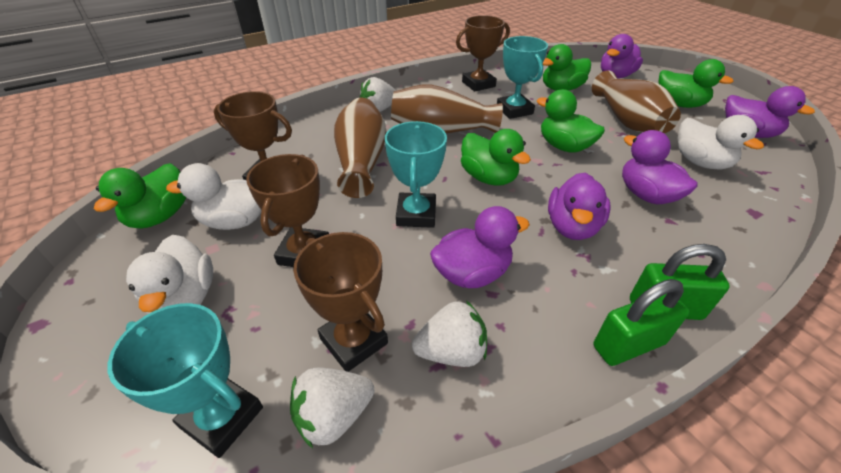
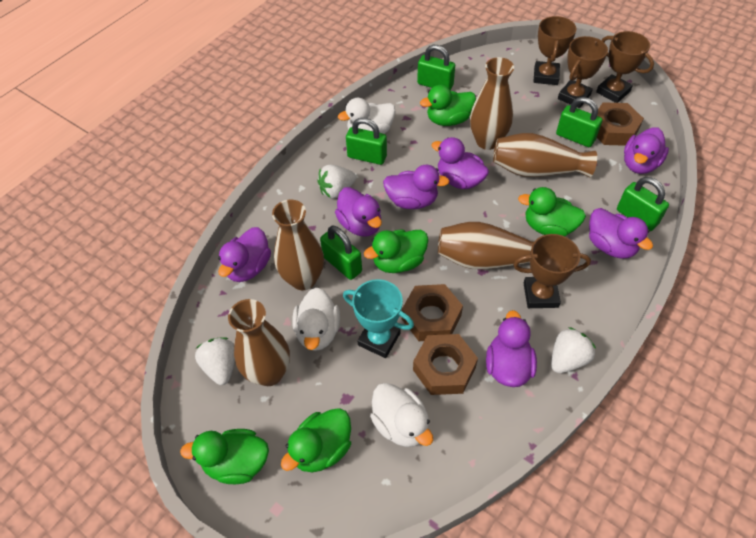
brown nut: none = 0 -> [402,284,463,341] [413,334,478,395] [597,102,644,146] = 3
brown vase: [334,98,386,198] [391,85,503,133] [592,70,681,133] = 3 -> [228,299,290,386] [272,200,324,290] [438,222,534,269] [470,57,514,150] [493,133,597,178] = 5
green padlock: [593,279,689,366] [630,244,730,320] = 2 -> [320,226,362,280] [346,118,387,165] [417,45,455,90] [556,97,602,147] [617,177,669,231] = 5
purple duck: [430,206,530,288] [548,173,611,240] [601,34,643,79] [622,130,698,204] [725,86,815,138] = 5 -> [218,227,271,282] [335,187,382,236] [383,165,450,209] [431,137,489,189] [486,310,537,387] [589,208,653,259] [624,127,669,174] = 7
turquoise trophy: [108,303,263,458] [385,121,447,228] [497,36,548,119] = 3 -> [343,279,414,358] = 1

